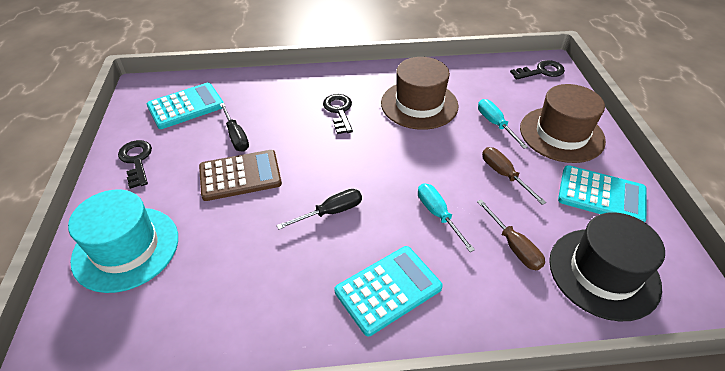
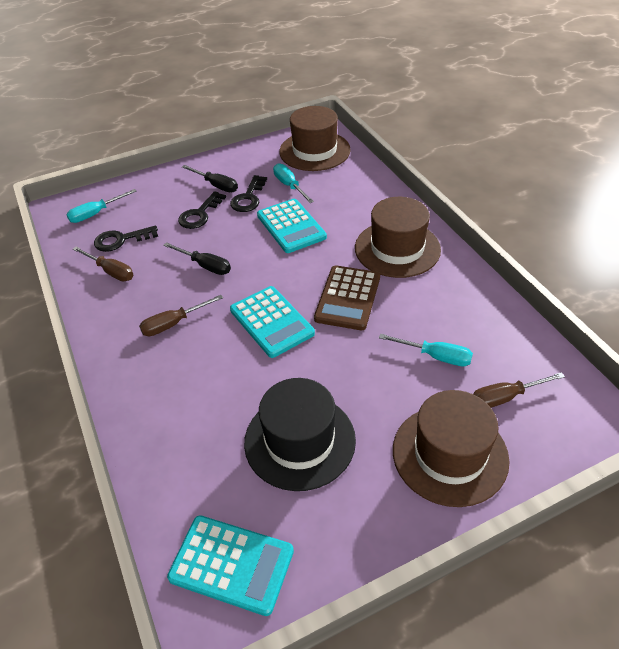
brown hat: [381,57,458,130] [520,84,606,163] = 2 -> [279,106,351,171] [355,197,441,278] [393,390,509,507] = 3
brown screwdriver: [477,199,545,270] [482,147,546,205] = 2 -> [73,247,134,281] [139,295,223,336] [473,372,565,408] = 3
turquoise hat: [68,189,178,293] = 1 -> none = 0
turquoise screwdriver: [418,183,475,252] [478,99,528,149] = 2 -> [66,189,137,223] [273,163,314,203] [379,334,473,366] = 3

